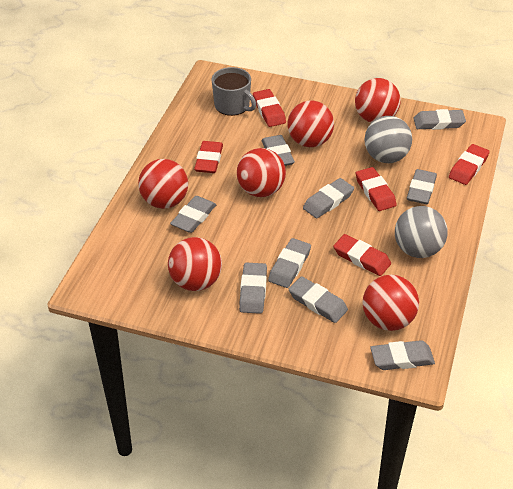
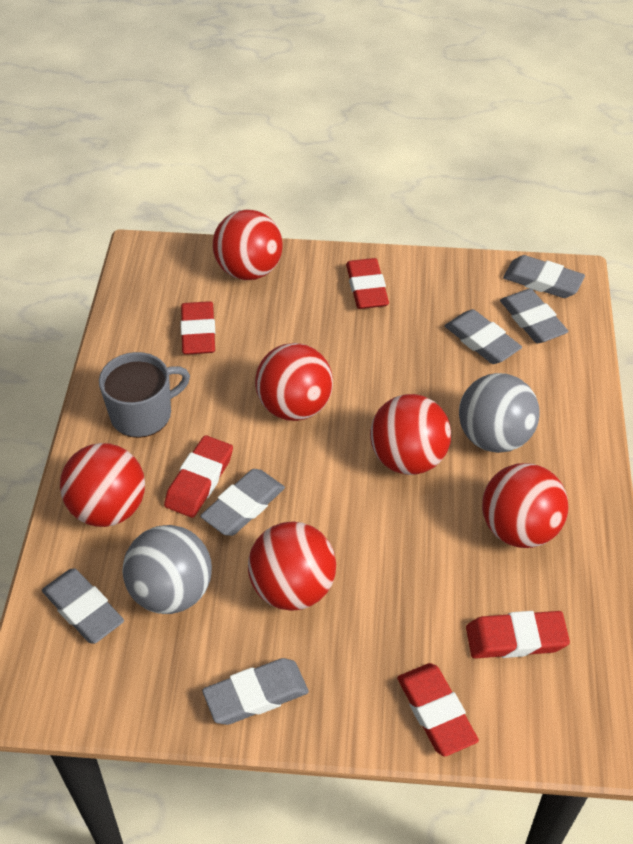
grey eraser: [170,196,216,233] [239,263,267,314] [262,135,295,166] [268,238,311,288] [289,276,348,323] [303,178,354,218] [370,340,435,370] [407,169,437,204] [414,109,466,130] = 9 -> [42,569,124,644] [200,469,285,536] [202,658,309,725] [445,309,522,364] [500,289,569,343] [503,255,585,298] = 6

